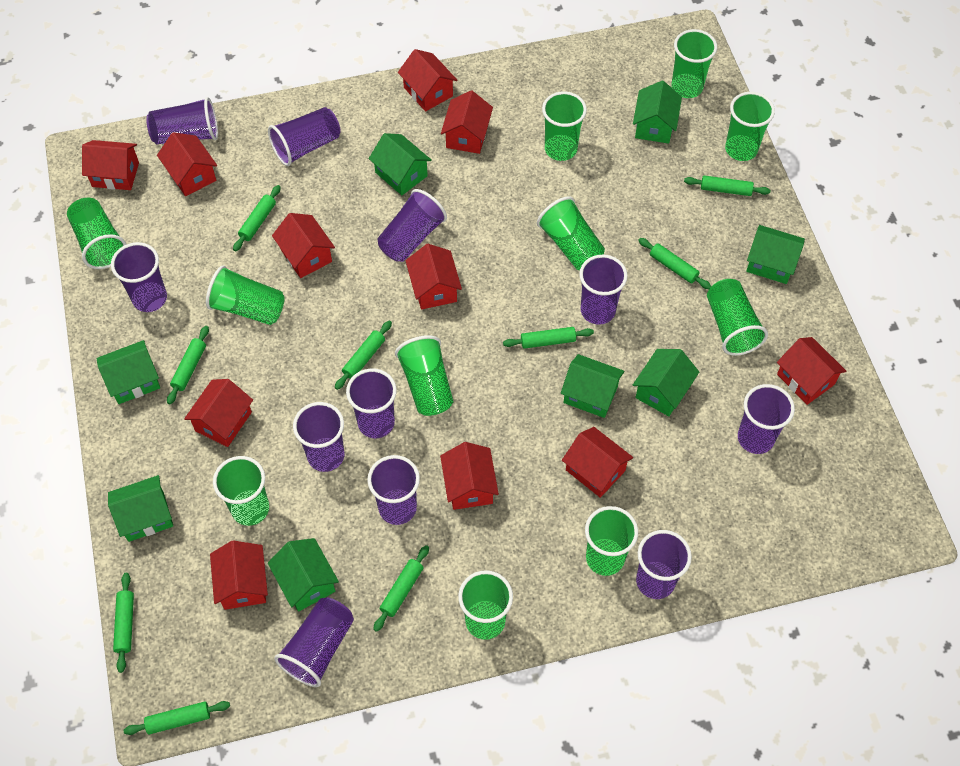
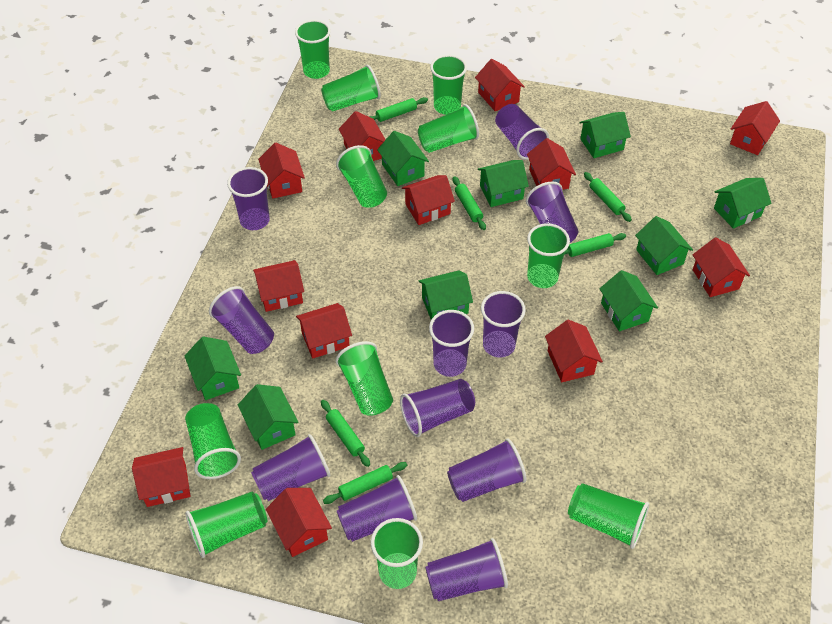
green house: [96,340,160,404] [108,475,173,542] [268,538,339,612] [369,133,432,195] [561,354,624,418] [633,81,682,144] [633,349,699,416] [746,225,805,284] = 8 -> [184,336,241,400] [238,384,299,450] [377,131,429,186] [419,270,473,320] [478,160,529,207] [579,112,631,158] [599,270,658,331] [635,216,693,275] [714,178,772,229] = 9
green rolling pin: [113,573,134,673] [124,701,230,735] [167,326,209,405] [233,185,281,251] [335,321,392,390] [373,545,429,632] [503,327,594,349] [638,238,711,289] [684,176,770,196] = 9 -> [321,400,370,467] [323,462,407,504] [369,97,428,122] [452,176,486,230] [564,233,626,257] [584,172,632,222] = 6
red house: [82,140,139,190] [157,132,217,196] [184,379,253,447] [210,540,268,610] [272,213,335,278] [398,49,457,112] [405,244,462,310] [440,442,499,510] [441,91,493,154] [562,427,633,498] [777,337,846,405] = 11 -> [132,447,190,507] [253,260,304,312] [258,143,305,199] [266,488,332,557] [296,303,352,359] [339,111,386,161] [402,175,455,225] [475,59,525,111] [527,138,576,190] [545,320,603,382] [693,237,750,297] [730,101,780,155] = 12

